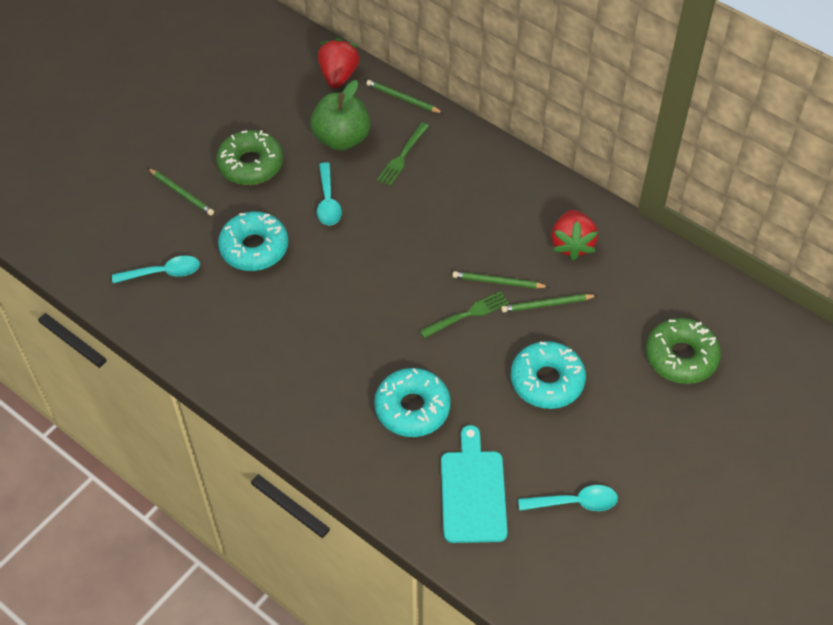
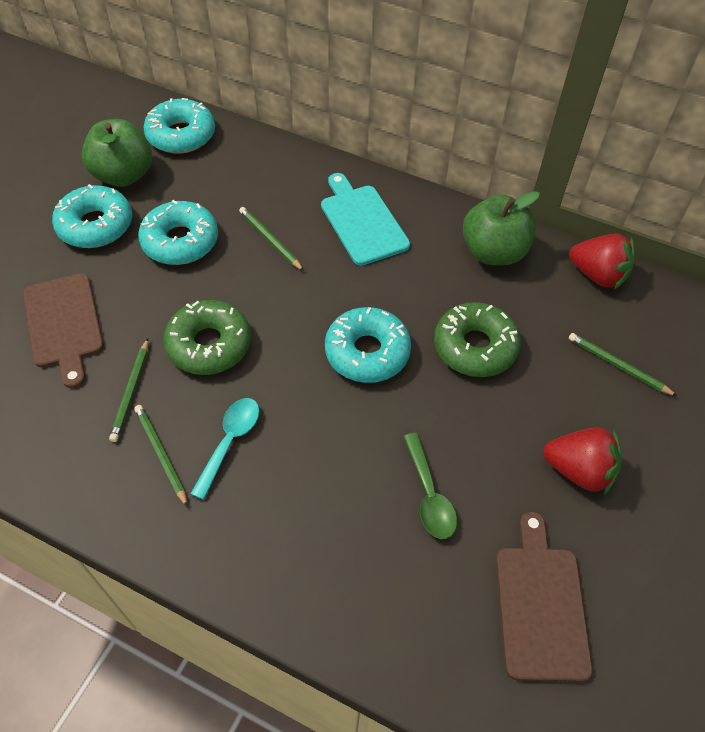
brown cutting board: none = 0 -> [23,273,104,388] [496,511,593,682] = 2
green apple: [310,80,370,151] = 1 -> [82,119,152,187] [463,191,540,265] = 2
green fork: [377,122,429,186] [420,291,509,338] = 2 -> none = 0
green spoon: none = 0 -> [403,433,457,539] = 1
turquoise donut: [218,212,288,271] [374,368,451,437] [511,341,586,409] = 3 -> [52,184,132,248] [138,200,218,265] [143,98,215,154] [325,307,411,383] = 4
turquoise spoon: [112,255,200,283] [317,162,342,226] [518,485,618,511] = 3 -> [190,398,259,500] = 1

